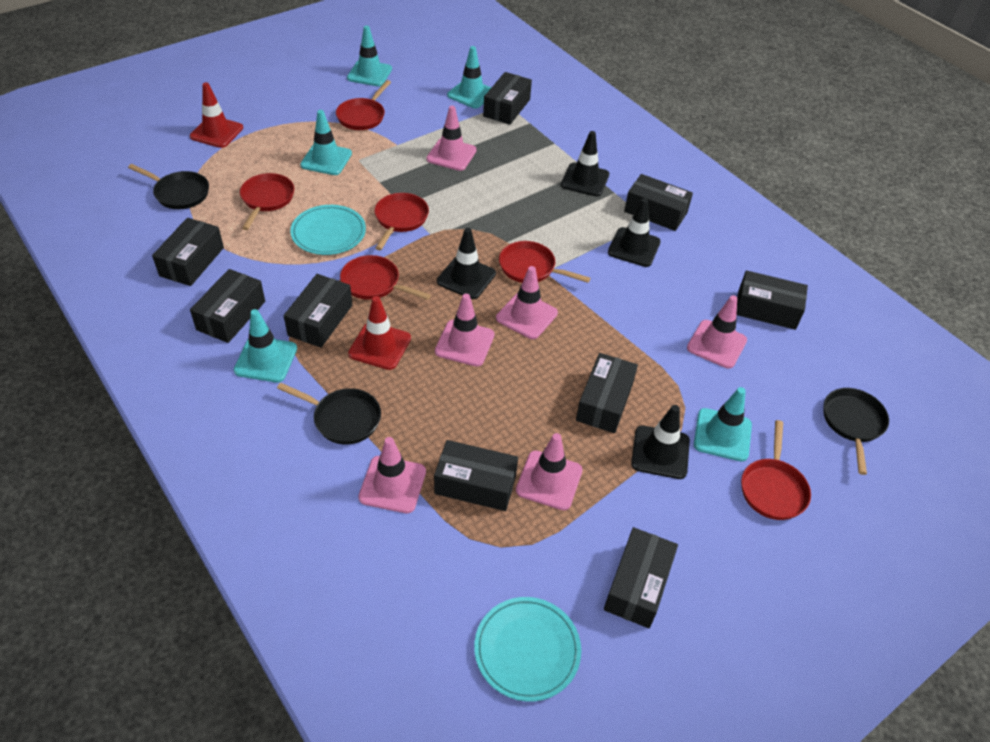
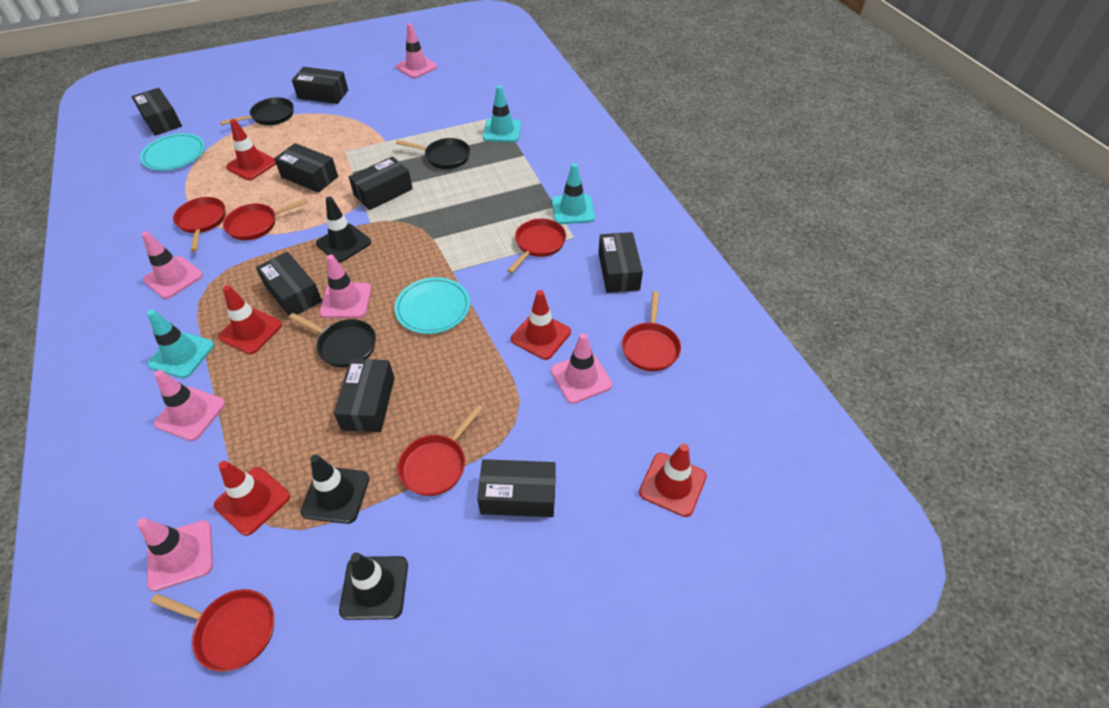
black box: [152,218,224,286] [190,269,265,343] [284,274,352,348] [434,440,518,511] [483,72,532,125] [576,353,638,433] [604,527,678,628] [624,174,693,231] [736,270,808,330] = 9 -> [131,88,182,136] [256,252,322,316] [274,143,338,193] [292,67,348,104] [334,359,395,432] [349,156,413,210] [477,459,556,517] [599,232,643,293] = 8
black traffic cone: [437,228,496,299] [561,131,609,197] [608,198,661,267] [631,405,690,479] = 4 -> [301,455,370,524] [316,197,371,262] [339,553,408,620] = 3
red traffic cone: [190,82,243,148] [348,296,411,370] = 2 -> [214,461,290,536] [218,285,282,354] [226,119,276,180] [511,290,571,360] [639,444,707,517] = 5
turquoise traffic cone: [234,309,297,383] [300,110,352,175] [347,26,392,86] [447,46,491,108] [694,387,752,462] = 5 -> [147,310,214,378] [483,86,521,142] [552,163,595,224] = 3

